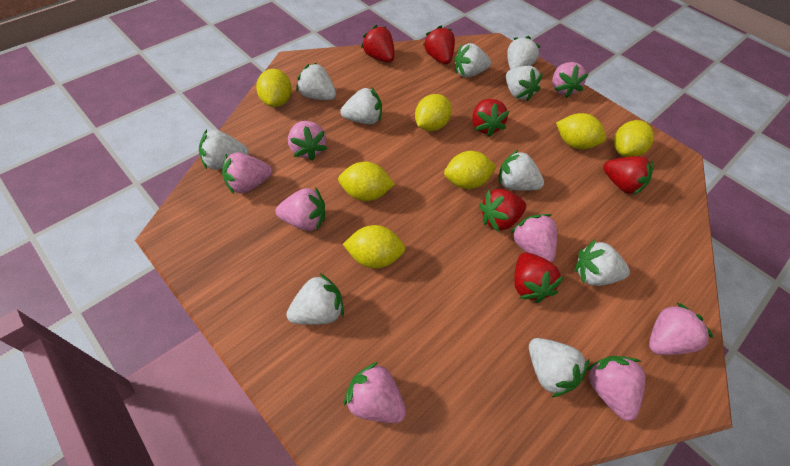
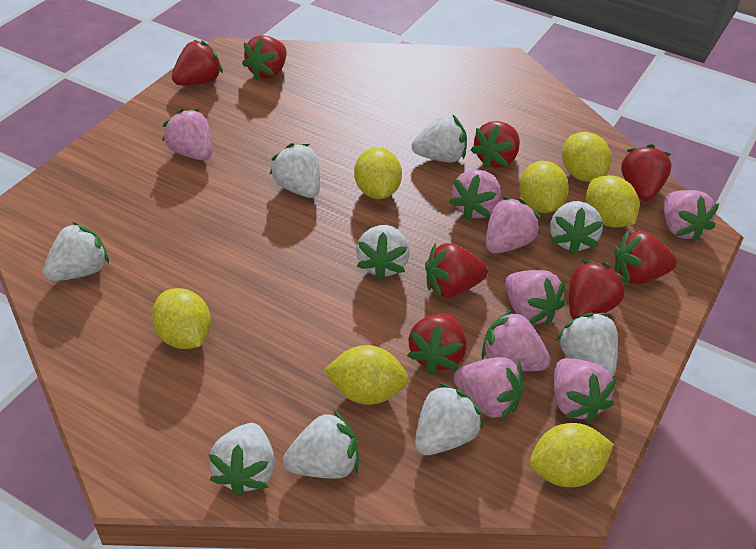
red strawberry: [361,25,395,63] [423,26,455,64] [472,99,510,137] [479,189,526,232] [514,252,564,303] [603,156,653,195] = 6 -> [172,40,223,86] [242,35,287,80] [407,313,466,374] [425,243,488,298] [471,121,520,169] [569,260,627,319] [614,230,677,284] [621,144,671,201] = 8
white strawberry: [199,130,249,170] [286,273,344,325] [296,63,336,100] [340,87,382,124] [454,43,491,78] [499,149,544,191] [506,66,543,101] [507,36,541,70] [529,338,589,397] [575,240,630,286] = 10 -> [43,222,109,281] [209,423,275,496] [269,143,320,198] [283,409,359,479] [356,225,410,281] [412,114,467,162] [415,383,483,455] [550,201,603,255] [556,313,618,377] = 9

